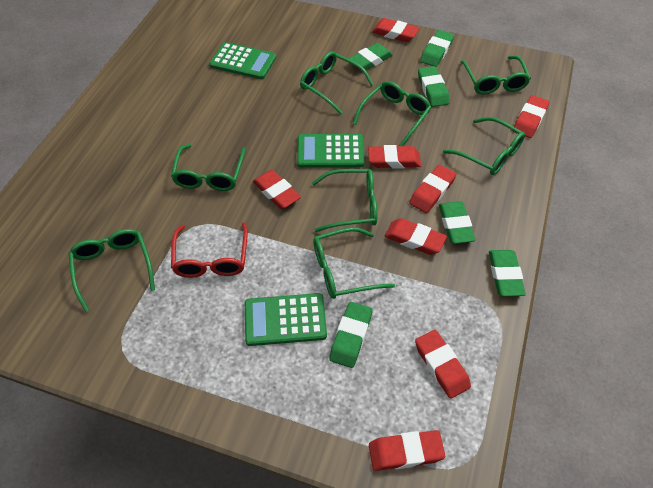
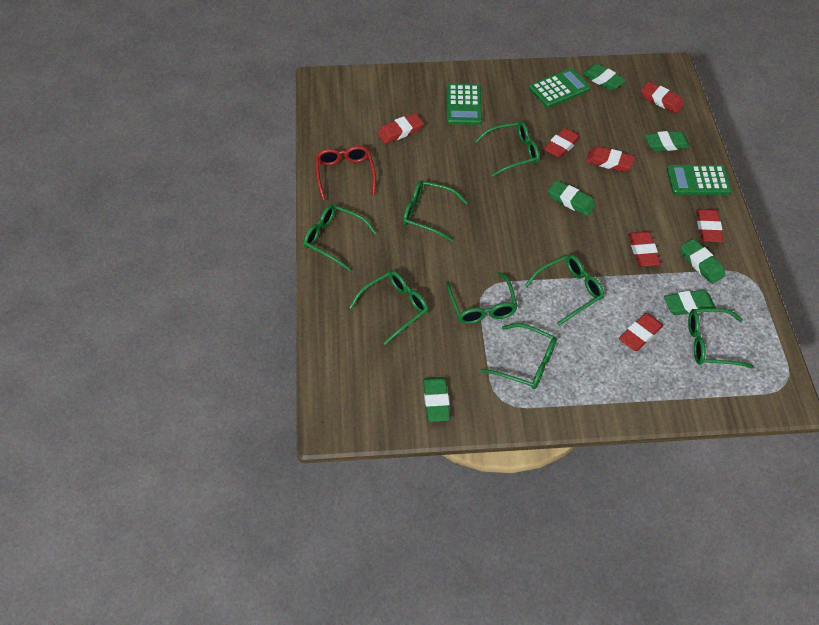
red eraser: [253,170,301,209] [368,145,421,169] [369,430,445,471] [372,18,419,42] [385,218,447,255] [409,165,456,213] [415,330,471,399] [513,95,549,138] = 8 -> [378,113,424,144] [544,128,581,158] [586,146,635,172] [619,313,664,351] [628,231,661,267] [641,82,684,114] [696,209,724,242] = 7

